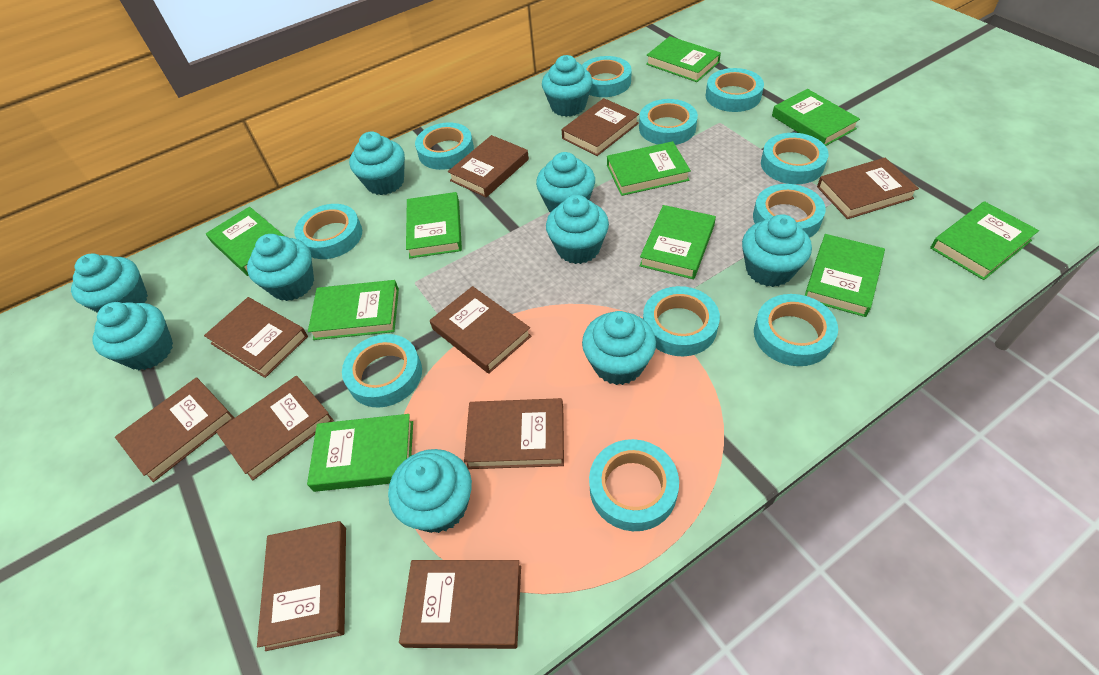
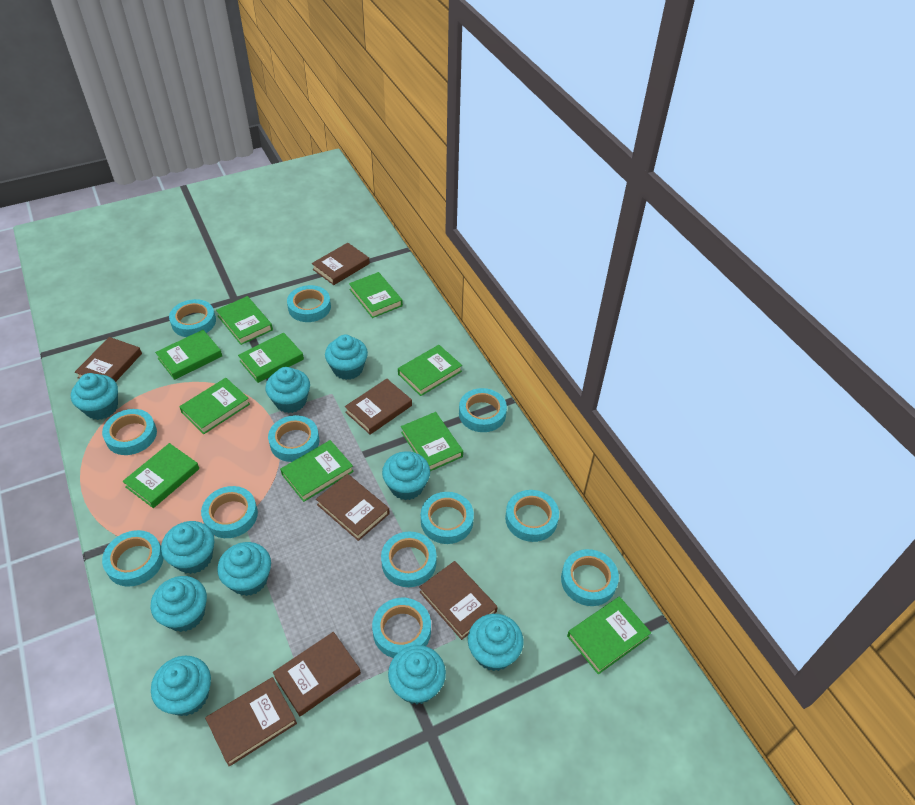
brown book: [115,377,234,482] [204,297,308,378] [216,376,334,481] [257,521,346,651] [399,560,521,649] [430,286,531,374] [448,135,529,197] [464,398,564,469] [562,98,639,156] [817,158,919,219] = 10 -> [75,337,142,382] [205,677,297,767] [273,632,361,716] [312,243,370,285] [316,474,390,541] [345,379,412,434] [419,561,497,640] = 7
turquoise tape: [294,204,362,259] [342,334,422,408] [415,122,474,170] [582,56,632,97] [589,439,679,531] [639,99,698,145] [643,286,720,356] [706,68,764,112] [753,184,826,238] [754,294,838,366] [761,133,829,184] = 11 -> [102,409,157,455] [102,530,164,587] [169,299,216,337] [201,486,258,538] [268,415,319,462] [287,285,331,322] [372,598,431,658] [381,532,437,587] [421,492,474,544] [459,388,507,432] [505,490,559,542] [561,549,619,606] = 12

